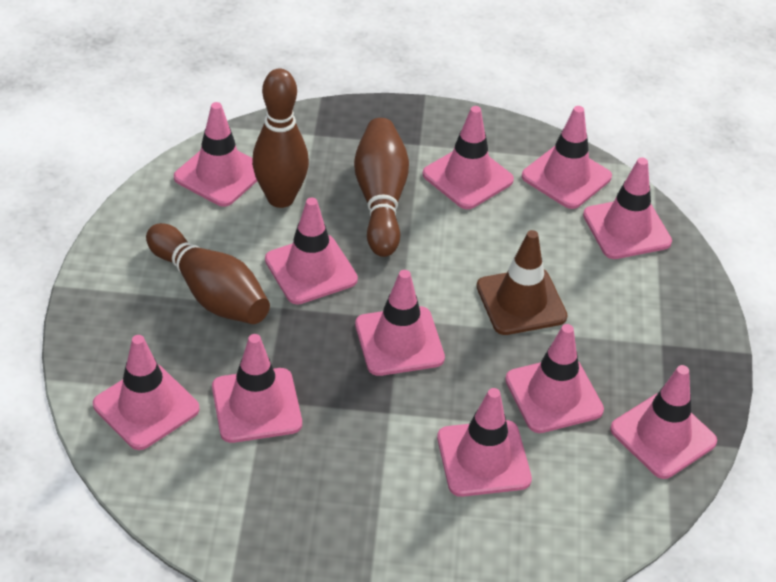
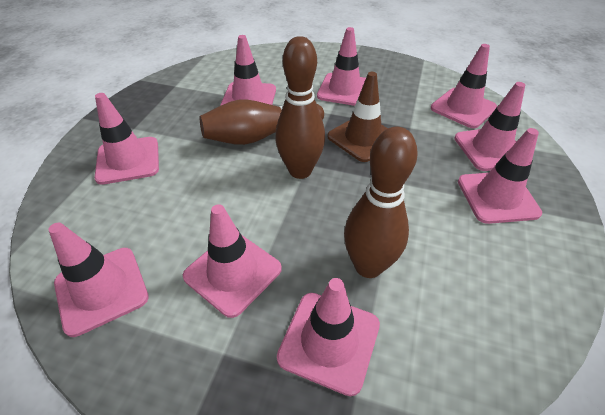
pink traffic cone: [93,335,200,450] [174,102,257,207] [212,334,302,443] [265,198,358,305] [355,270,445,376] [423,106,514,209] [437,388,532,497] [505,324,604,433] [522,106,612,209] [583,158,672,259] [610,365,717,479] = 11 -> [48,222,149,337] [94,93,159,185] [183,204,282,318] [220,35,276,106] [277,278,380,396] [317,27,366,106] [431,44,497,128] [454,82,525,171] [458,128,542,224] = 9

